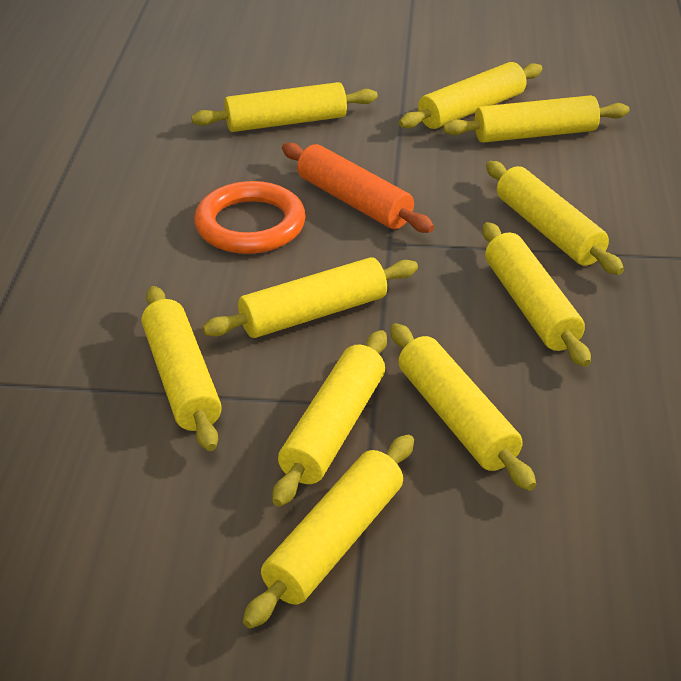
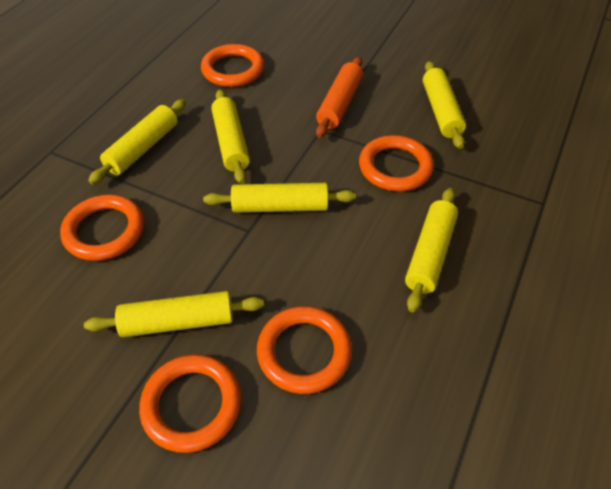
orange ring: [194,181,306,254] = 1 -> [60,195,144,261] [139,354,241,453] [201,44,264,87] [257,306,352,394] [359,135,434,192] = 5
yellow rolling pin: [142,286,222,451] [191,82,378,132] [202,257,418,338] [243,434,414,628] [273,330,387,507] [390,323,536,491] [399,62,543,129] [443,95,629,143] [482,222,591,367] [486,161,624,275] = 10 -> [84,291,264,337] [88,99,186,184] [203,183,356,213] [211,89,250,184] [405,188,458,312] [423,61,466,149] = 6

